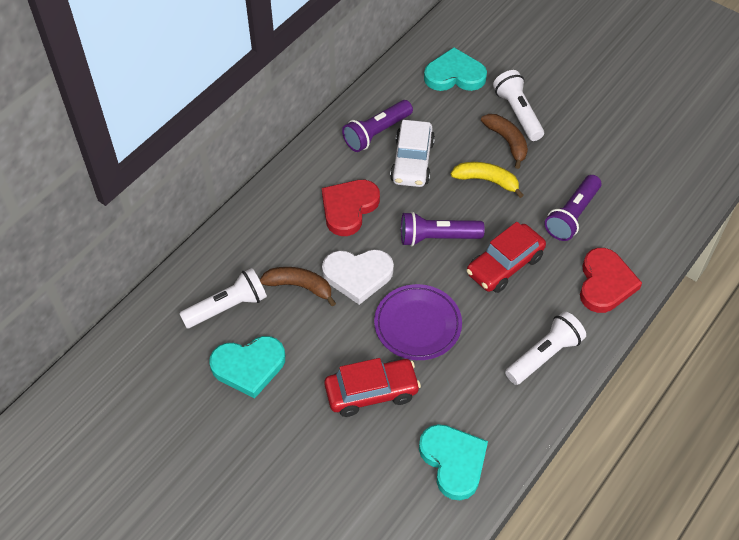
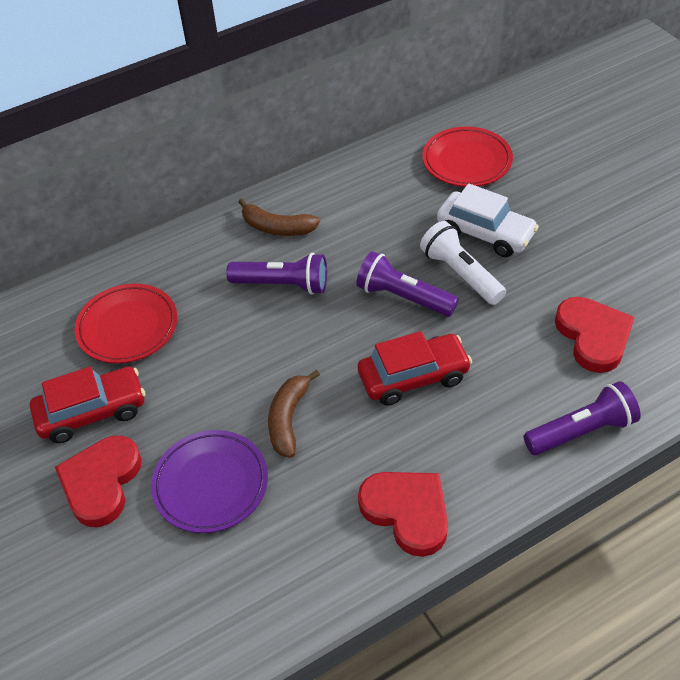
red heart: [322,180,380,236] [580,248,642,313] = 2 -> [55,436,142,527] [358,472,448,557] [555,297,635,373] = 3
red plate: none = 0 -> [75,284,177,364] [422,127,513,187] = 2
turquoise heart: [209,336,285,399] [419,424,488,500] [424,47,487,91] = 3 -> none = 0
white flashlight: [179,268,267,328] [493,70,544,141] [505,311,586,385] = 3 -> [420,221,506,305] = 1
white heart: [322,249,394,305] = 1 -> none = 0
yellow banana: [451,162,524,198] = 1 -> none = 0

